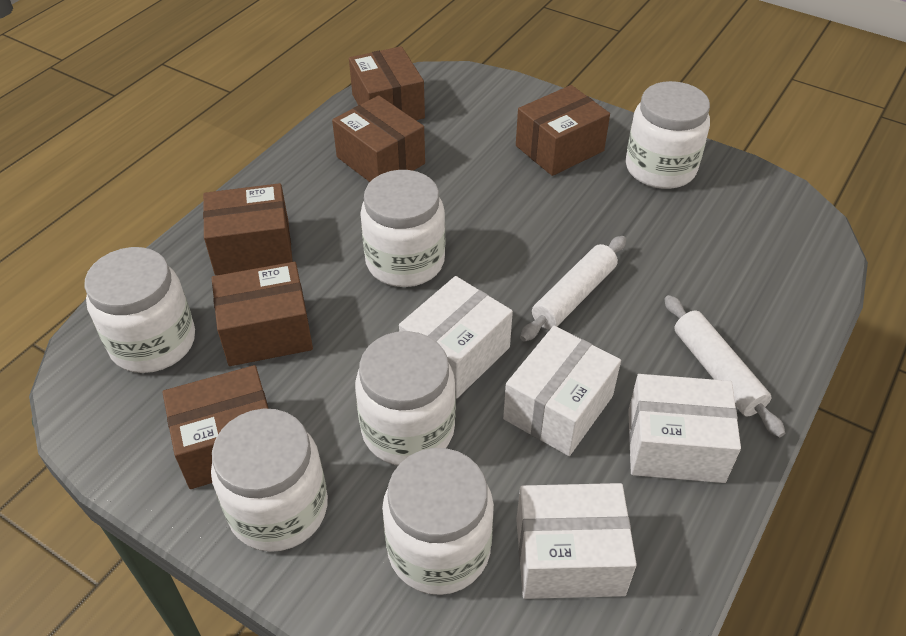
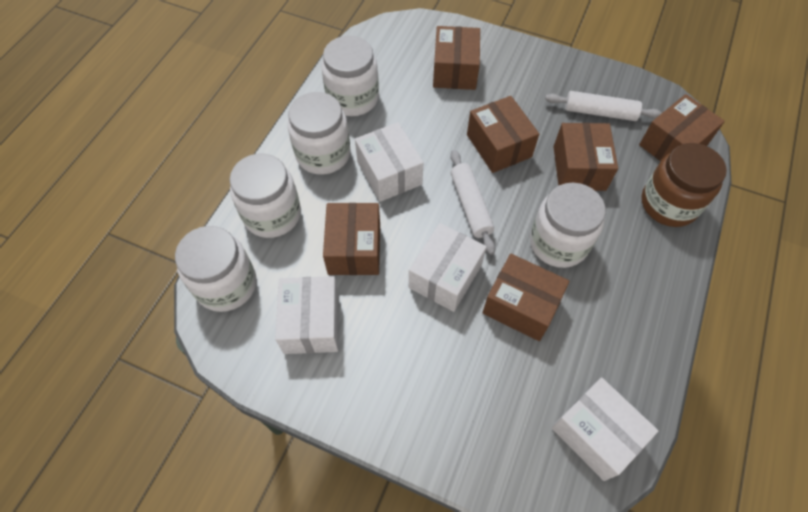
brown jar: none = 0 -> [641,143,727,227] = 1
white jar: [85,247,195,373] [211,409,328,552] [355,331,456,465] [360,170,445,287] [382,448,494,595] [626,81,710,189] = 6 -> [175,226,256,312] [229,154,301,238] [288,92,351,175] [321,36,379,116] [530,183,606,268] = 5

